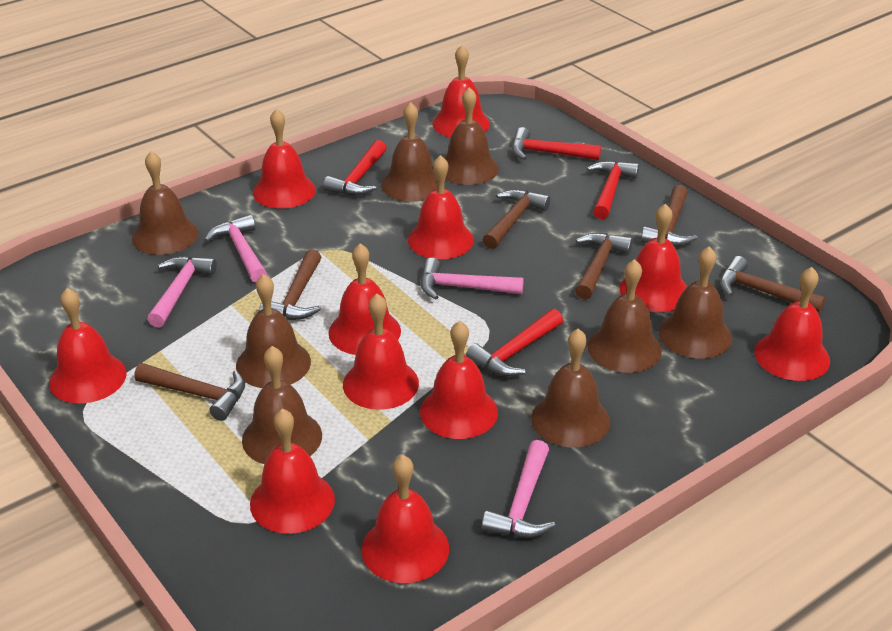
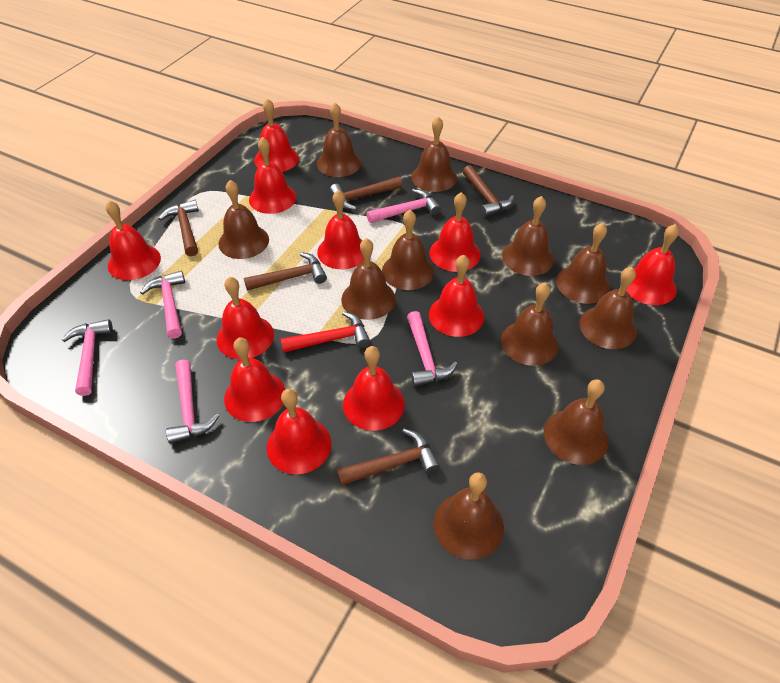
brown bell: [132,151,199,255] [236,274,311,388] [242,346,322,464] [381,102,437,202] [444,87,499,185] [531,328,610,447] [587,259,662,373] [659,246,732,359] = 8 -> [218,180,269,259] [317,103,361,177] [341,238,396,320] [382,210,434,290] [411,117,457,192] [433,472,504,560] [501,283,559,366] [502,196,554,276] [544,379,609,465] [556,223,610,304] [580,267,637,349] = 11
brown hammer: [134,363,245,421] [259,249,321,320] [482,189,551,249] [575,233,633,300] [641,185,698,246] [720,256,826,313] = 6 -> [159,200,199,256] [244,252,327,291] [330,177,402,210] [336,429,440,486] [463,165,514,217] = 5
pink hammer: [147,256,217,328] [205,215,267,283] [421,258,524,300] [481,440,555,538] = 4 -> [62,319,113,396] [140,271,185,339] [166,359,219,444] [366,189,441,223] [407,311,457,387] = 5
red hammer: [323,140,387,195] [466,309,563,377] [512,127,601,160] [587,161,639,219] = 4 -> [281,311,370,353] = 1

